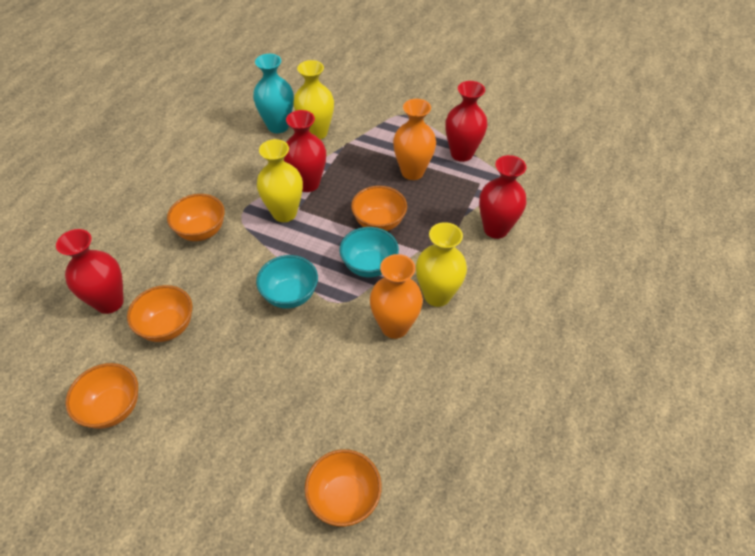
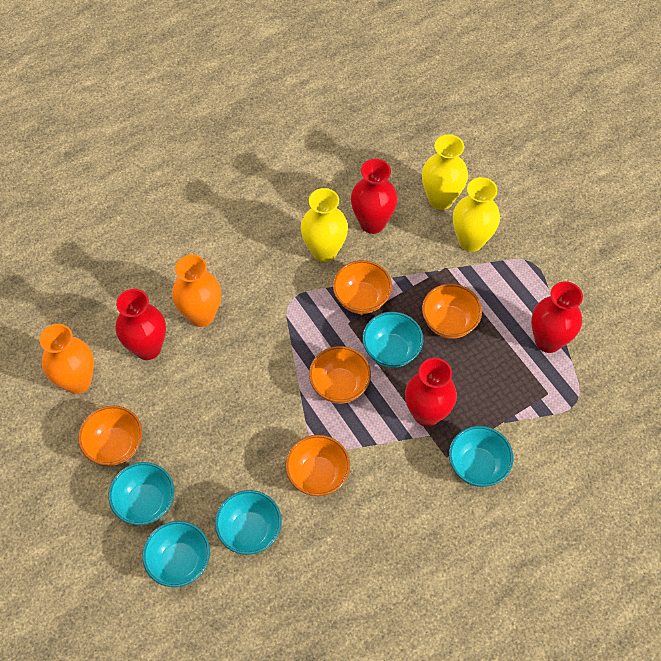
turquoise bowl: [256,255,318,309] [340,227,399,278] = 2 -> [109,462,174,525] [142,521,210,587] [215,490,281,555] [362,312,423,368] [449,426,513,487] = 5
turquoise vase: [253,54,294,133] = 1 -> none = 0

